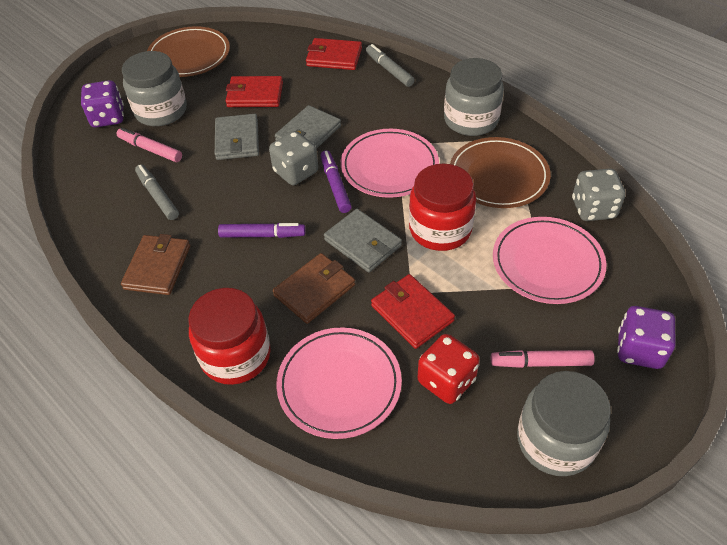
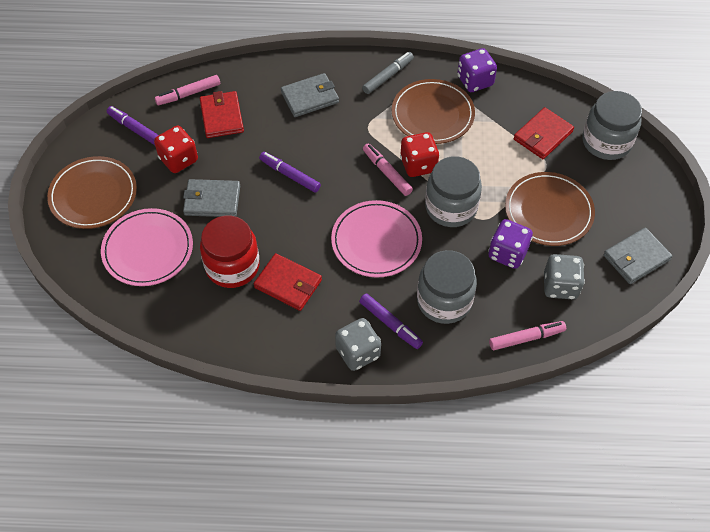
brown plate: [147,26,230,77] [450,137,551,208] = 2 -> [47,156,137,229] [392,79,475,144] [505,172,595,246] = 3
brown wallet: [121,234,190,295] [273,253,355,324] = 2 -> none = 0
grey marker: [135,164,179,220] [366,44,415,87] = 2 -> [362,52,414,94] = 1
pink marker: [117,127,182,162] [491,350,595,368] = 2 -> [155,75,220,105] [363,143,413,196] [489,321,566,350] = 3
pink plate: [276,327,402,439] [341,129,439,198] [493,217,607,304] = 3 -> [101,208,193,286] [331,200,422,278] = 2
purple marker: [218,223,306,238] [321,150,352,213] = 2 -> [107,106,159,145] [259,152,321,193] [359,294,423,349] = 3
red dice: [418,334,480,404] = 1 -> [154,126,198,173] [400,132,439,177] = 2
red jar: [188,288,271,385] [409,164,476,251] = 2 -> [200,216,260,288] = 1

